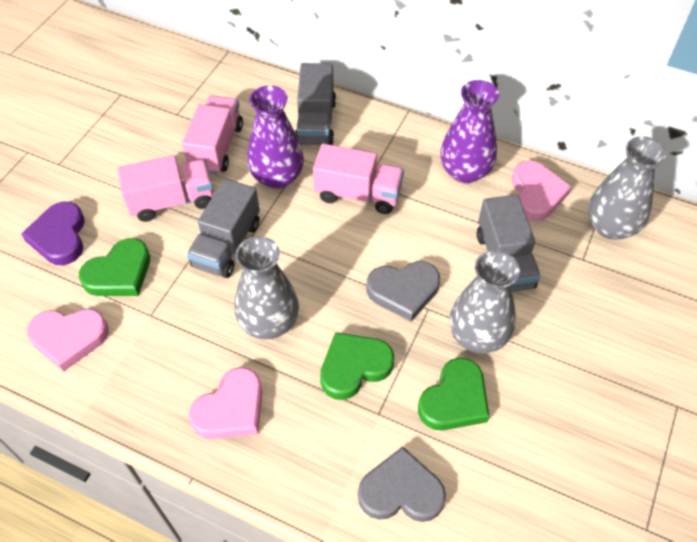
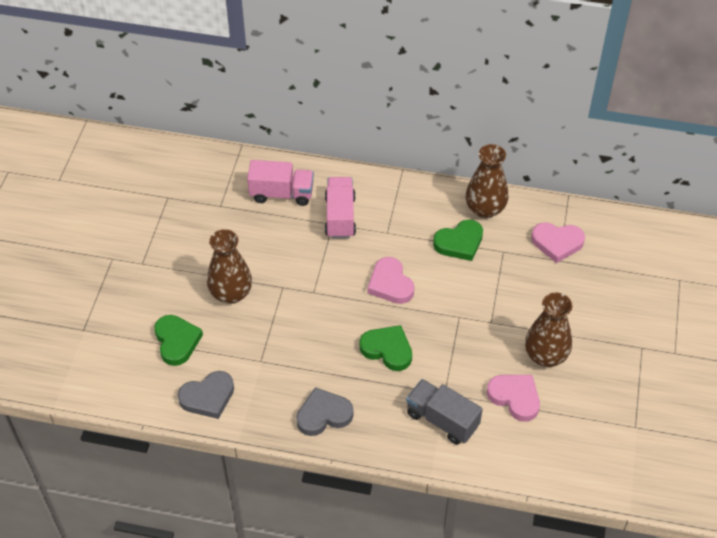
brown vase: none = 0 -> [207,229,252,304] [466,144,508,218] [525,292,572,367] = 3
grey truck: [187,179,260,278] [295,63,336,145] [477,195,541,292] = 3 -> [406,379,483,445] = 1
grey vase: [235,236,299,339] [450,250,520,353] [588,136,667,240] = 3 -> none = 0
pink truck: [118,155,214,222] [182,95,243,174] [313,144,404,214] = 3 -> [247,160,314,206] [325,177,356,239] = 2
purple heart: [21,201,85,265] = 1 -> none = 0
purple vase: [247,85,304,189] [440,80,499,183] = 2 -> none = 0

